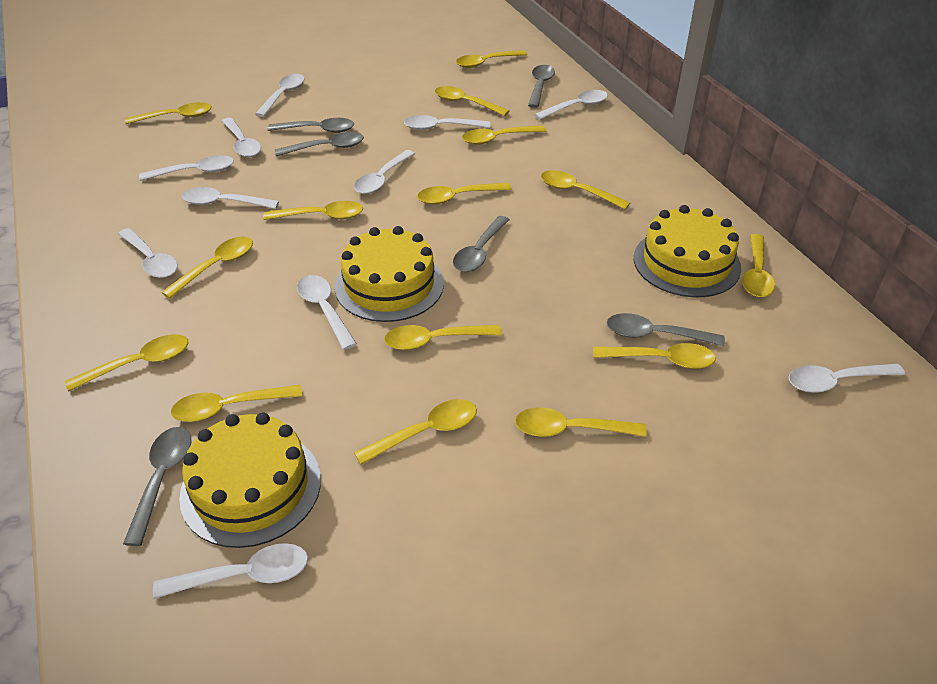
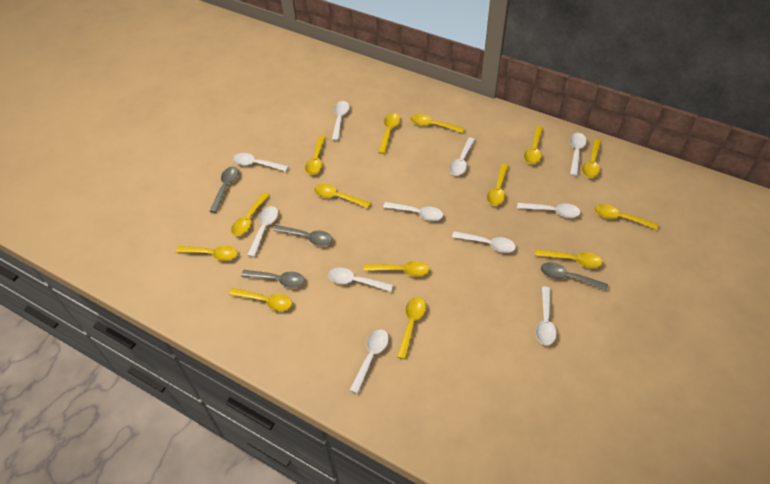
grey spoon: [123,427,191,546] [268,118,354,133] [275,132,364,156] [453,216,509,272] [528,65,555,108] [607,313,725,346] = 6 -> [210,167,239,213] [241,270,305,288] [273,225,332,246] [541,262,608,291] = 4
yellow cake: [179,413,321,548] [335,226,444,322] [634,205,741,297] = 3 -> none = 0
yellow spoon: [65,334,188,391] [125,102,212,124] [161,237,253,299] [171,385,302,422] [263,201,363,220] [354,399,477,465] [384,325,502,350] [417,183,511,204] [435,86,509,116] [456,50,527,68] [462,126,547,145] [515,407,646,437] [541,170,630,210] [593,343,716,369] [742,234,775,297] = 15 -> [176,246,237,261] [229,288,292,311] [231,193,269,236] [305,135,326,175] [314,184,371,208] [363,261,429,277] [378,113,400,154] [397,297,426,359] [411,114,464,133] [487,164,509,206] [524,126,543,164] [535,249,603,268] [582,139,602,178] [594,204,658,230] = 14

